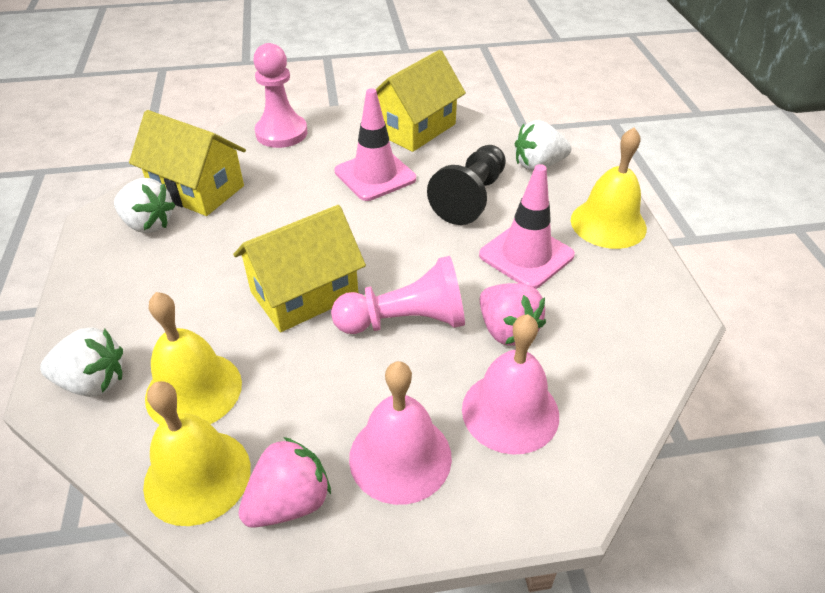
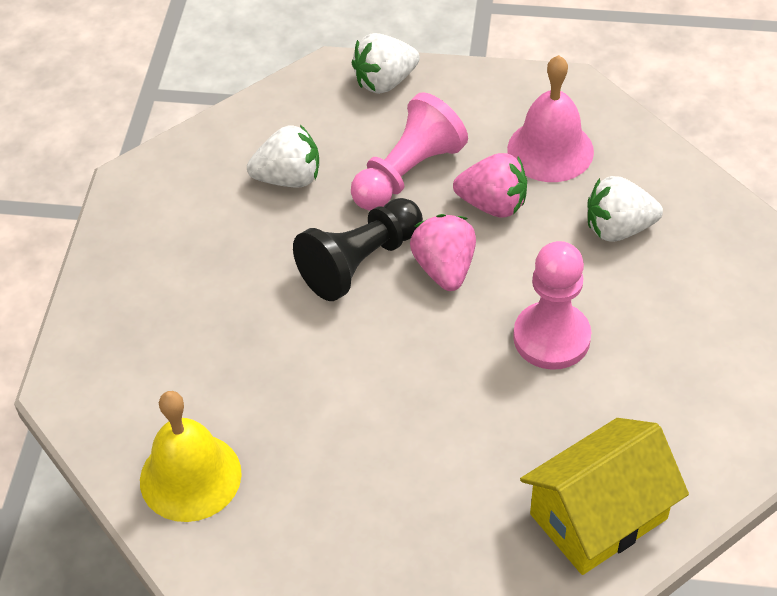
pink bell: [349,361,452,505] [462,314,559,455] = 2 -> [507,55,594,182] = 1
pink traffic cone: [335,88,416,201] [479,164,575,289] = 2 -> none = 0
yellow bell: [143,381,251,526] [145,292,242,425] [571,127,647,249] = 3 -> [140,391,242,522] = 1
yellow house: [129,110,246,216] [233,205,366,332] [376,50,466,152] = 3 -> [520,418,689,575] = 1

